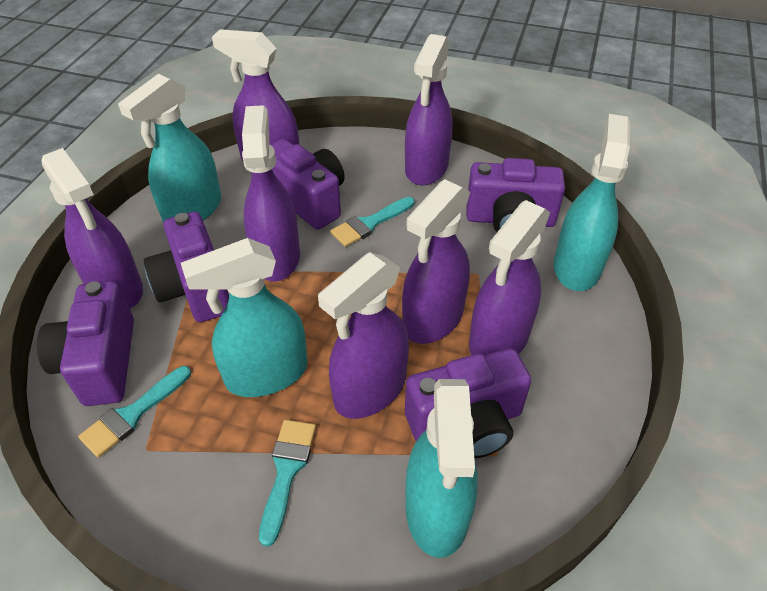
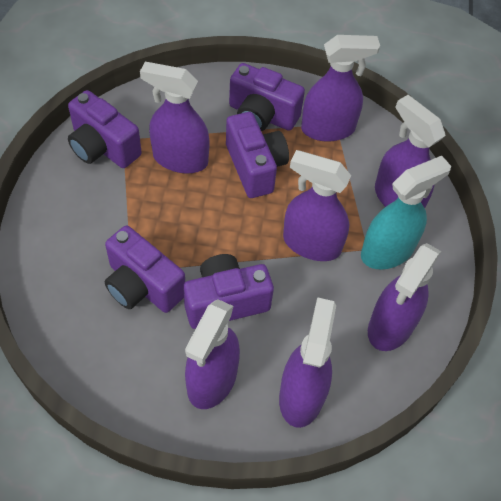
turquoise brush: [78,366,191,458] [259,420,316,547] [330,197,414,247] = 3 -> none = 0
turquoise spray bottle: [118,74,221,224] [181,238,308,397] [405,379,478,558] [554,114,630,291] = 4 -> [361,156,451,270] = 1

